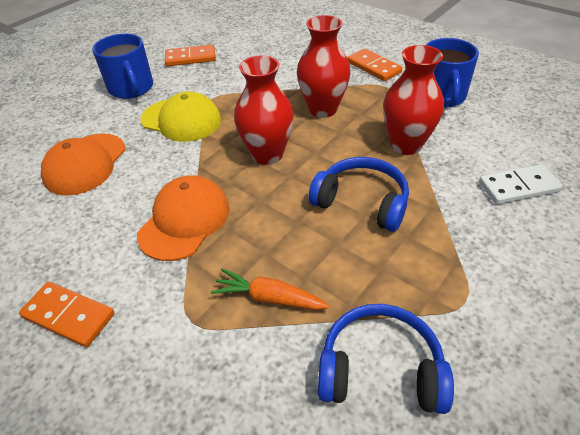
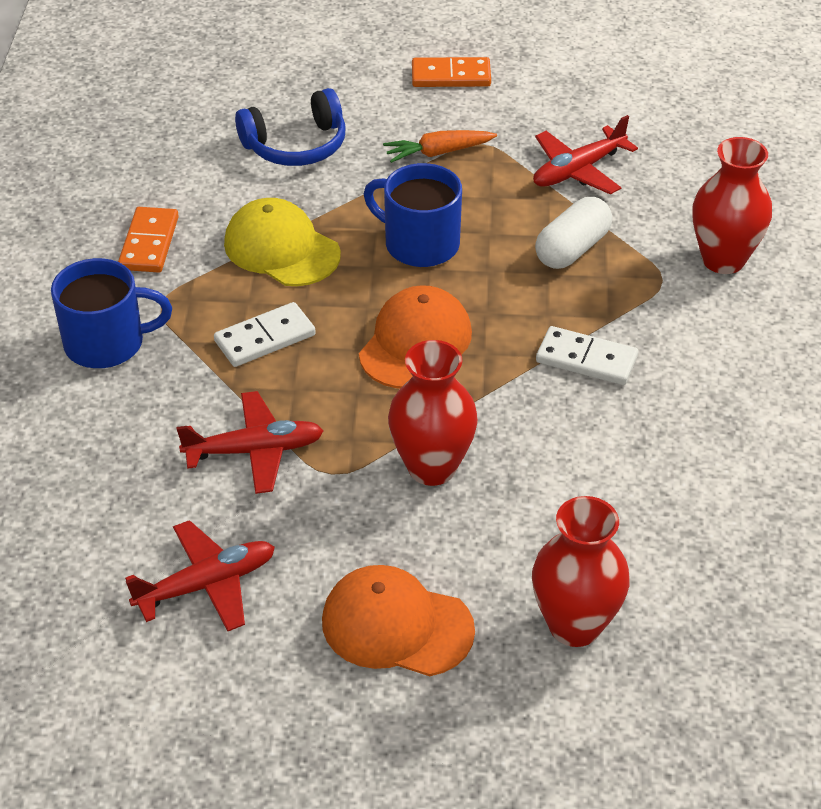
blue headphones: [308,157,409,232] [318,304,454,414] = 2 -> [235,88,346,166] = 1
orange domino: [19,282,114,347] [165,44,216,66] [347,49,403,81] = 3 -> [118,207,179,273] [412,57,491,87] = 2
red plane: none = 0 -> [125,520,275,631] [176,391,323,494] [533,115,638,194] = 3
white capsule: none = 0 -> [535,197,612,269] = 1
white domino: [479,164,563,204] = 1 -> [214,302,316,367] [536,326,638,385] = 2

